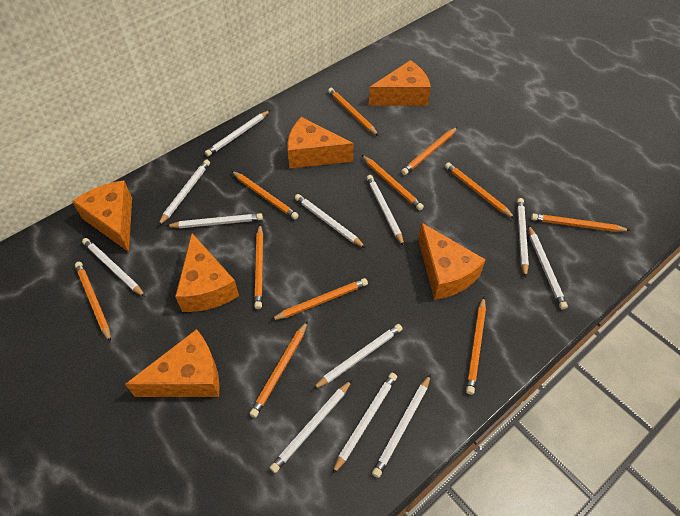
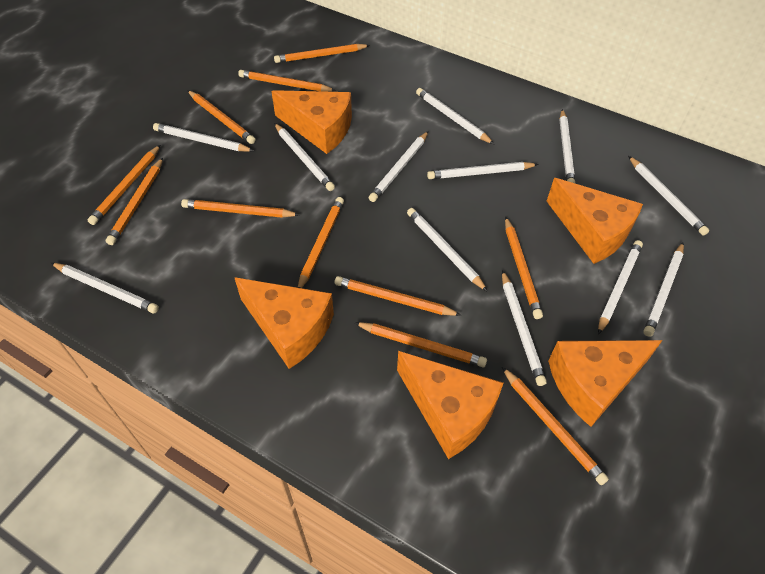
orange cheese: [72,181,132,252] [125,329,220,397] [175,233,239,312] [287,117,354,169] [369,60,431,106] [418,223,486,300] = 6 -> [234,277,334,369] [271,90,352,154] [397,351,503,459] [547,178,643,264] [548,340,663,427] = 5

